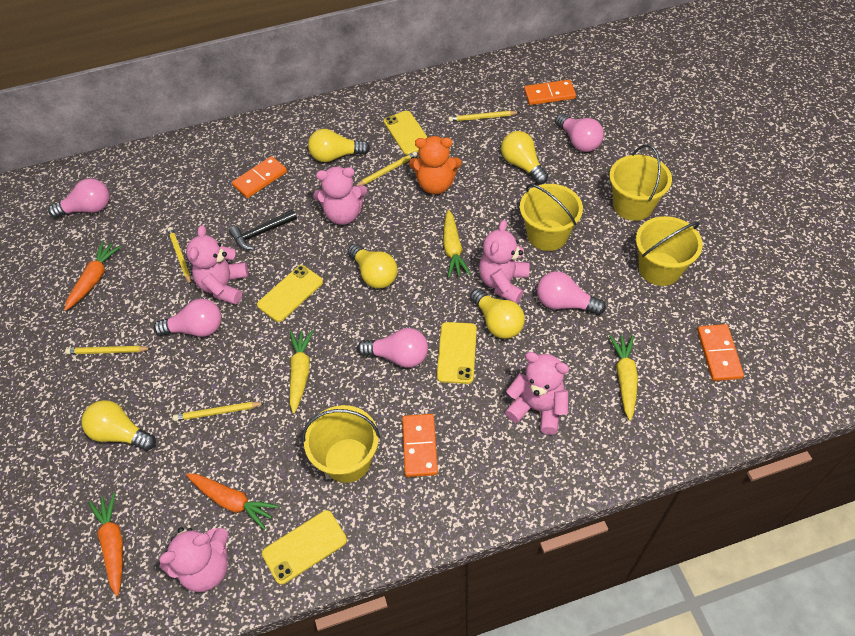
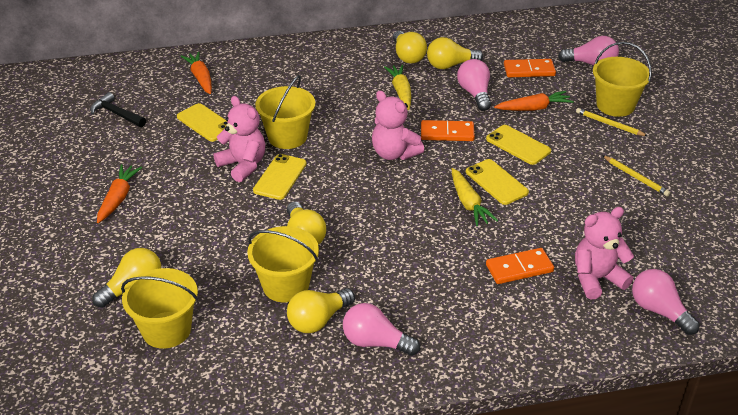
orange domino: [232,156,287,198] [402,414,438,477] [524,80,576,105] [697,324,744,381] = 4 -> [421,120,475,141] [486,248,554,284] [504,59,556,77] = 3
orange teddy bear: [409,136,461,194] = 1 -> none = 0
pink light bulb: [48,178,110,218] [153,299,222,337] [357,328,428,368] [537,271,606,315] [555,114,604,152] = 5 -> [343,303,420,356] [457,59,491,111] [558,36,619,65] [632,269,700,335] = 4
pink teddy bear: [159,527,229,592] [186,225,248,305] [313,167,367,225] [479,220,530,303] [505,352,569,435] = 5 -> [214,96,265,182] [372,90,424,160] [575,207,634,300] = 3
yellow carrot: [290,330,313,414] [443,210,471,278] [609,335,638,421] = 3 -> [384,64,411,110] [452,168,498,226] = 2
yellow pencil: [65,346,152,354] [167,227,191,285] [173,402,265,421] [355,152,417,186] [448,111,520,122] = 5 -> [576,108,648,136] [602,155,670,197] = 2

